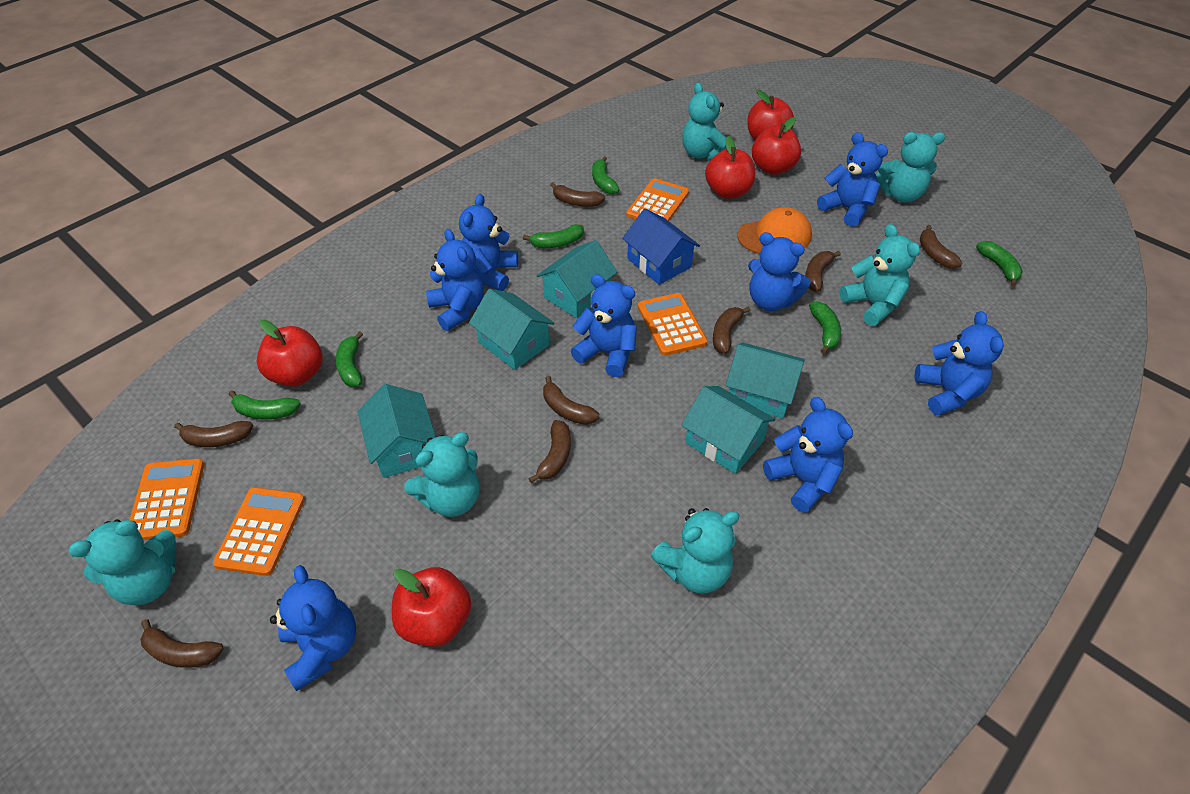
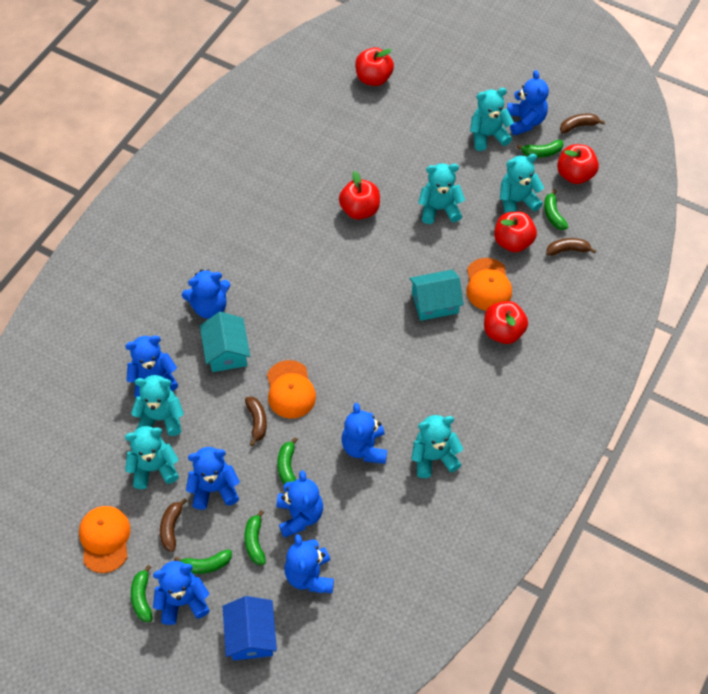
brown banana: [140,619,224,668] [174,421,253,447] [528,420,571,483] [543,376,600,425] [550,182,605,207] [713,306,750,354] [805,251,841,292] [920,225,962,269] = 8 -> [160,498,187,552] [245,397,267,446] [546,238,597,256] [560,114,605,133] = 4
orange calculator: [129,458,204,540] [213,487,305,576] [626,178,689,221] [638,293,708,356] = 4 -> none = 0
orange cap: [737,207,812,254] = 1 -> [79,506,131,573] [267,360,316,419] [467,258,512,311] = 3
turquoise house: [358,384,436,478] [469,289,554,370] [537,240,617,318] [681,386,775,474] [726,342,805,419] = 5 -> [200,312,250,372] [409,270,464,321] = 2

